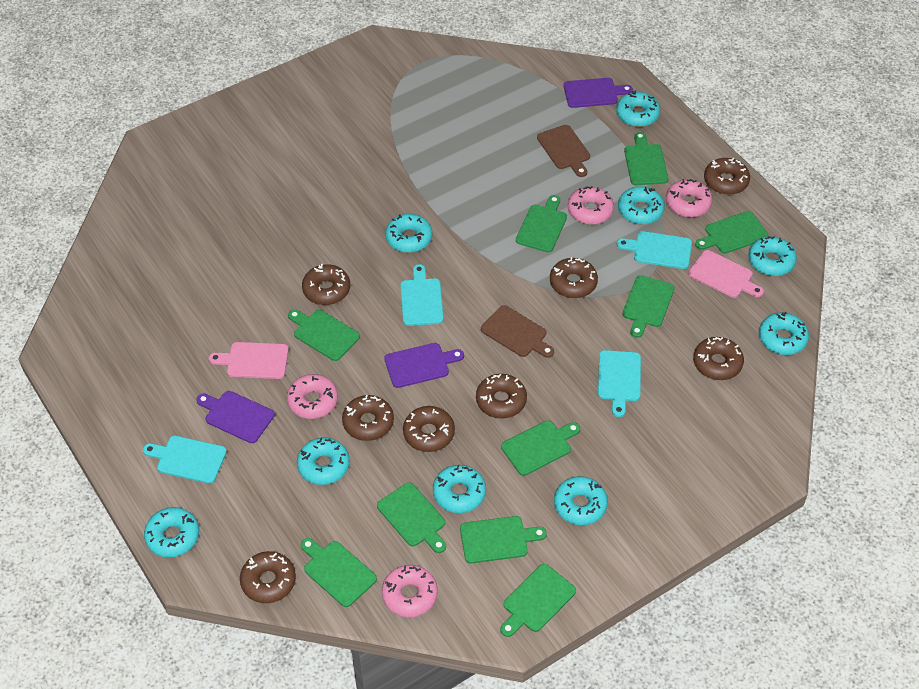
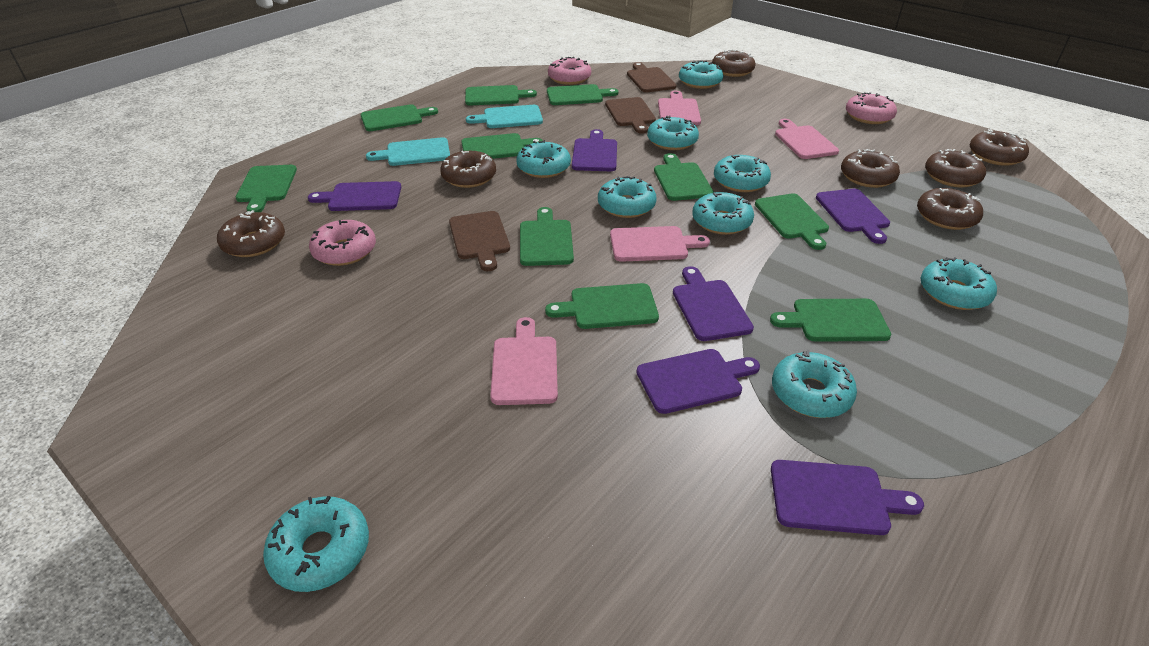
brown cutting board: [481,305,554,358] [537,125,590,177] = 2 -> [449,211,510,271] [605,97,656,134] [627,62,676,92] = 3
brown donut: [240,551,296,603] [302,264,350,305] [342,395,394,441] [403,406,455,452] [476,374,527,419] [550,257,598,298] [693,337,744,380] [704,158,750,195] = 8 -> [217,210,285,257] [440,151,496,188] [712,50,755,77] [841,149,900,188] [917,188,983,230] [925,149,986,188] [970,129,1029,166] = 7
pink cutting board: [209,342,289,379] [688,250,764,298] = 2 -> [490,317,558,405] [610,226,710,262] [658,91,701,125] [775,119,839,159] = 4
pink donut: [287,374,338,419] [382,565,438,617] [568,186,614,225] [666,179,712,217] = 4 -> [309,220,376,266] [548,57,591,85] [846,92,897,124] = 3
purple cutting board: [196,391,275,443] [384,343,464,388] [564,78,633,108] = 3 -> [308,181,401,211] [572,129,617,171] [637,349,760,414] [673,266,754,341] [771,460,924,535] [816,189,890,244] = 6
turquoise cutting board: [143,436,227,484] [400,264,444,326] [598,350,641,417] [617,231,692,269] = 4 -> [366,137,450,166] [466,105,543,128] = 2

